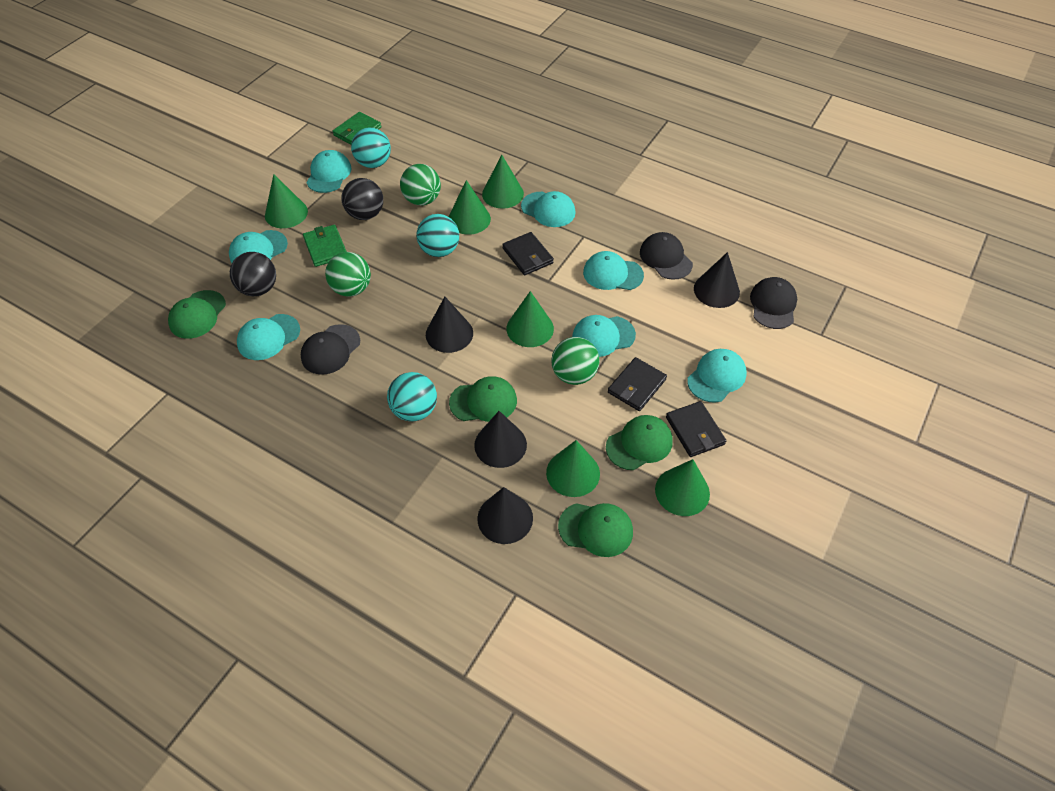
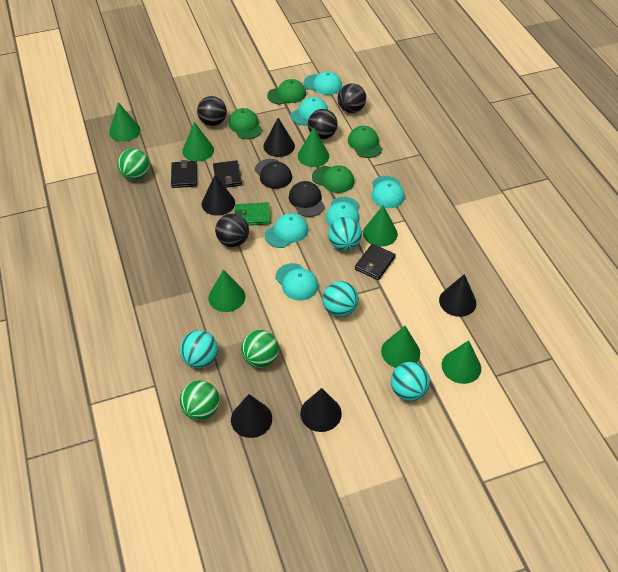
black ball: [230,252,276,296] [342,178,383,220] = 2 -> [197,96,227,126] [215,214,249,247] [308,109,338,139] [338,83,366,113] = 4
black cap: [301,324,360,375] [640,232,693,280] [750,277,797,329] = 3 -> [255,159,292,189] [289,181,325,217] = 2
black cone: [426,297,473,353] [474,411,527,468] [477,487,533,544] [694,252,740,308] = 4 -> [202,175,235,216] [231,394,272,438] [263,118,295,157] [300,388,342,432] [439,274,477,317] = 5
green cone: [265,174,308,228] [449,180,491,235] [482,155,524,209] [506,291,554,347] [546,440,600,497] [655,459,710,516] = 6 -> [109,102,140,142] [182,122,214,162] [208,269,245,312] [298,127,329,167] [363,205,398,247] [381,326,420,368] [442,340,481,384] = 7
green wallet: [303,225,347,267] [333,112,381,145] = 2 -> [234,202,271,226] = 1
turquoise ball: [351,127,391,168] [387,372,437,421] [417,214,459,257] = 3 -> [180,330,218,368] [323,281,359,317] [328,217,362,251] [391,362,430,401] = 4
turquoise cap: [229,230,288,263] [237,314,300,360] [306,150,351,193] [521,191,576,227] [572,315,636,357] [583,251,644,290] [687,349,747,403] = 7 -> [265,213,308,248] [275,263,318,300] [291,97,328,126] [303,71,342,95] [326,197,360,226] [372,176,405,208] = 6

